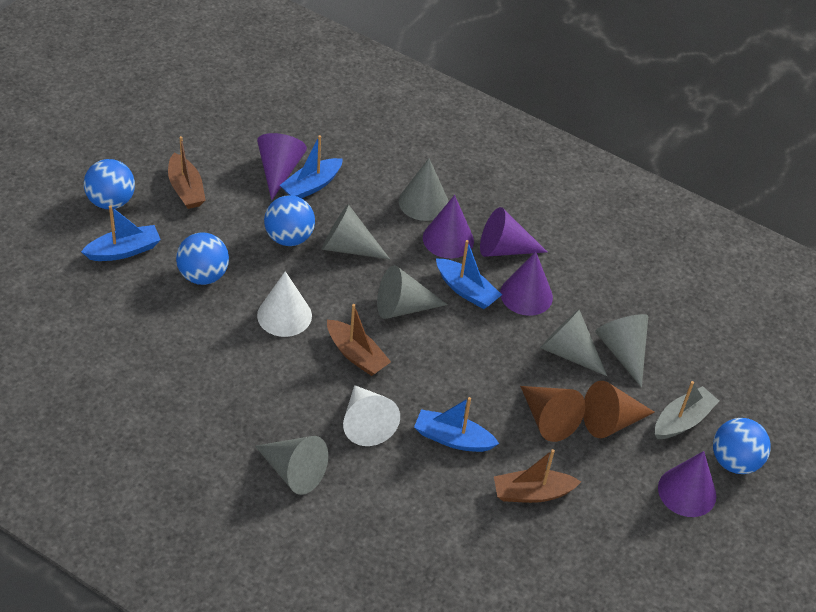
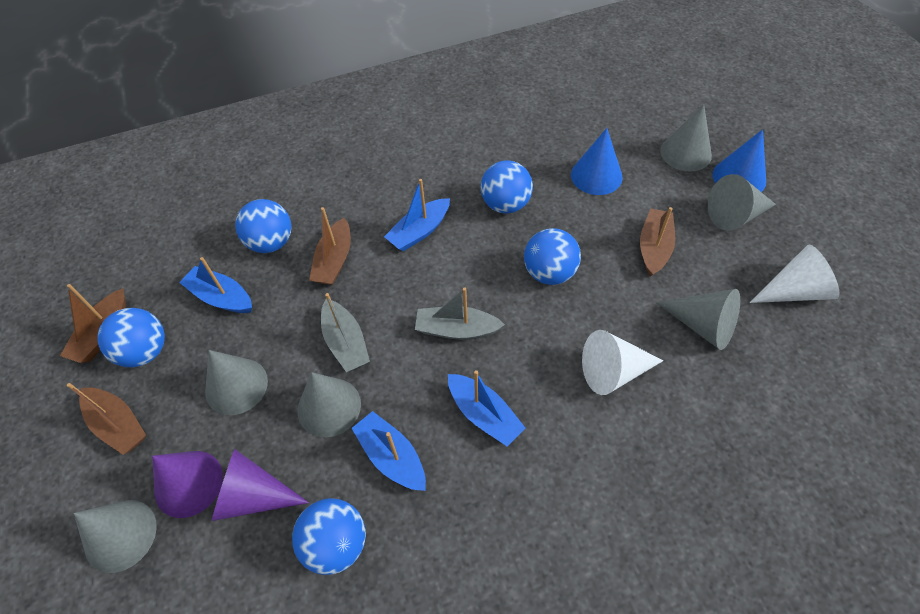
blue ball: [84,159,135,209] [176,232,229,285] [264,195,315,246] [713,418,771,474] = 4 -> [98,308,165,368] [235,199,291,253] [292,498,366,575] [481,160,533,214] [524,228,581,285] = 5
blue cone: none = 0 -> [571,128,623,195] [713,129,766,192] = 2
brown boat: [168,136,206,209] [327,304,391,376] [494,449,581,503] = 3 -> [60,284,126,363] [67,383,146,455] [309,207,351,285] [640,207,675,277] = 4
brown cone: [520,386,585,442] [583,381,655,438] = 2 -> none = 0
grey boat: [655,381,719,439] = 1 -> [321,293,370,372] [415,288,505,340] = 2
purple cone: [257,133,307,201] [423,195,474,258] [480,207,547,257] [500,252,553,316] [658,451,716,517] = 5 -> [152,451,223,518] [212,449,309,521] = 2

